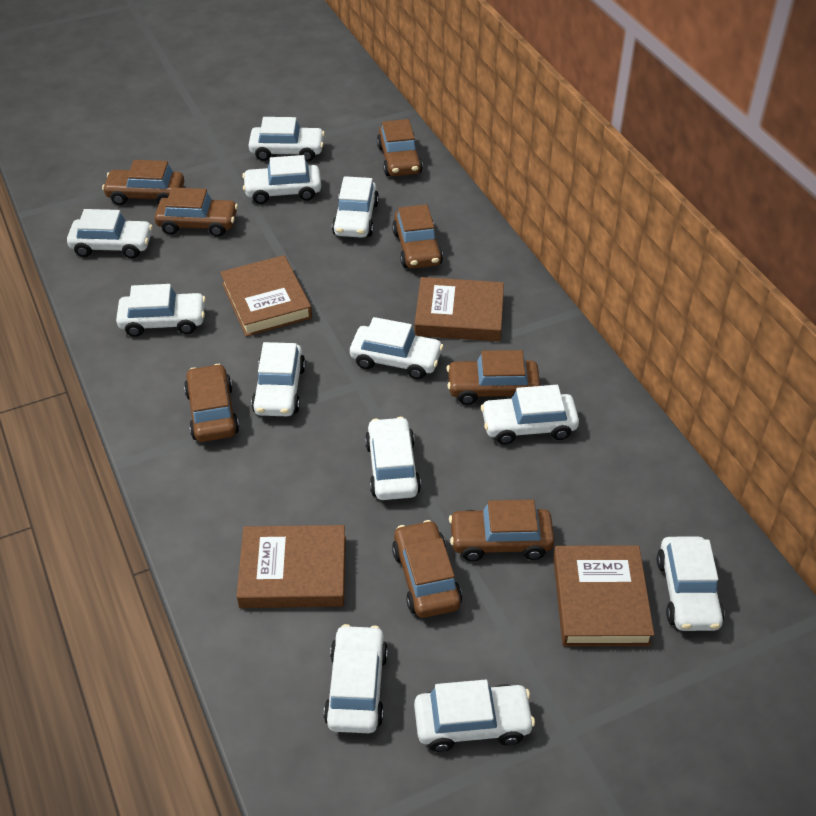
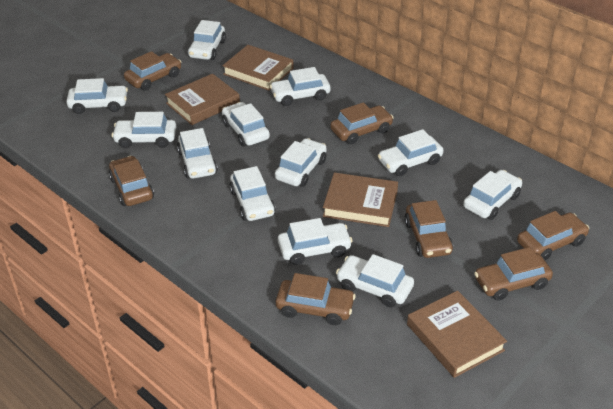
brown car: [102,160,184,205] [155,187,238,237] [184,364,239,442] [377,119,423,176] [392,204,443,269] [392,520,462,618] [446,350,540,405] [449,500,555,561] = 8 -> [109,156,154,206] [124,51,181,91] [276,273,356,325] [331,102,394,144] [404,200,453,258] [474,247,553,301] [517,211,589,260] = 7

